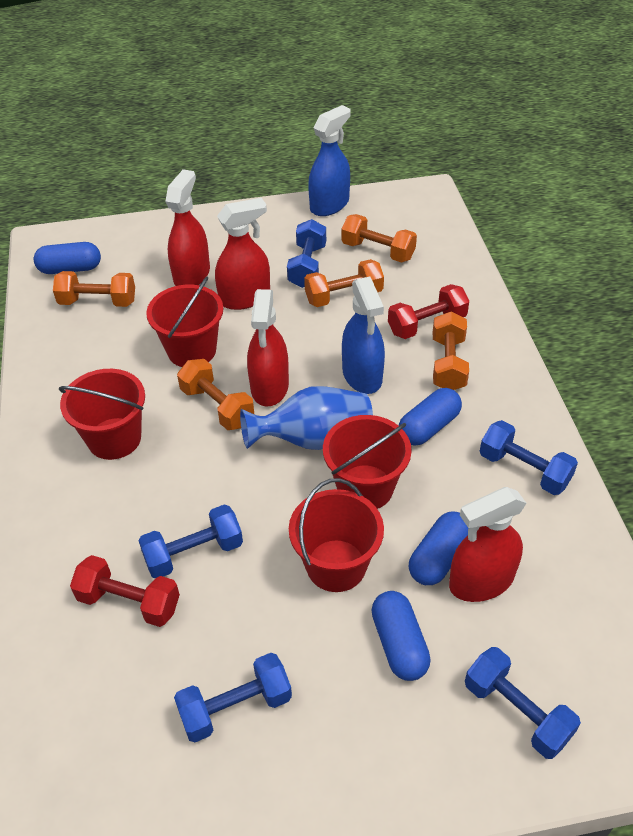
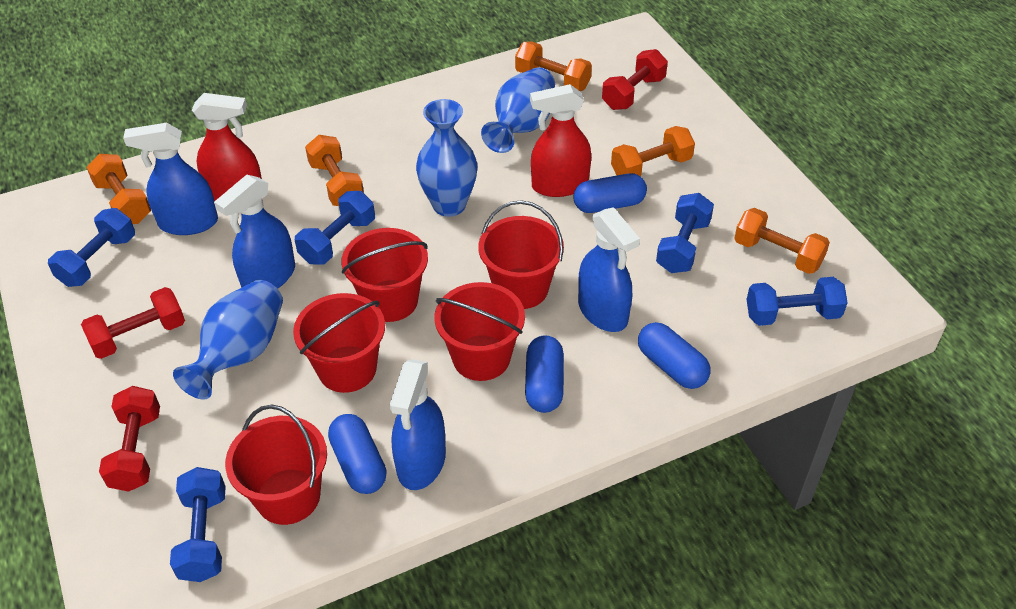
blue spray bottle: [308,105,351,216] [342,276,385,394] = 2 -> [123,123,218,235] [214,175,295,289] [390,359,446,490] [578,207,640,332] = 4
blue vase: [240,386,373,450] = 1 -> [173,280,283,399] [416,99,477,217] [481,67,555,153] = 3
red bucket: [59,369,145,460] [146,277,223,367] [289,478,384,592] [323,415,412,509] = 4 -> [225,405,327,525] [293,293,385,393] [341,228,428,322] [435,282,525,381] [478,200,564,309] = 5
red dumbbell: [70,555,180,627] [388,284,469,339] = 2 -> [81,287,185,359] [99,386,160,492] [602,49,668,110] = 3
red spray bottle: [165,169,210,286] [215,198,270,310] [247,289,289,407] [449,487,526,602] = 4 -> [192,93,262,201] [530,84,591,197] = 2

